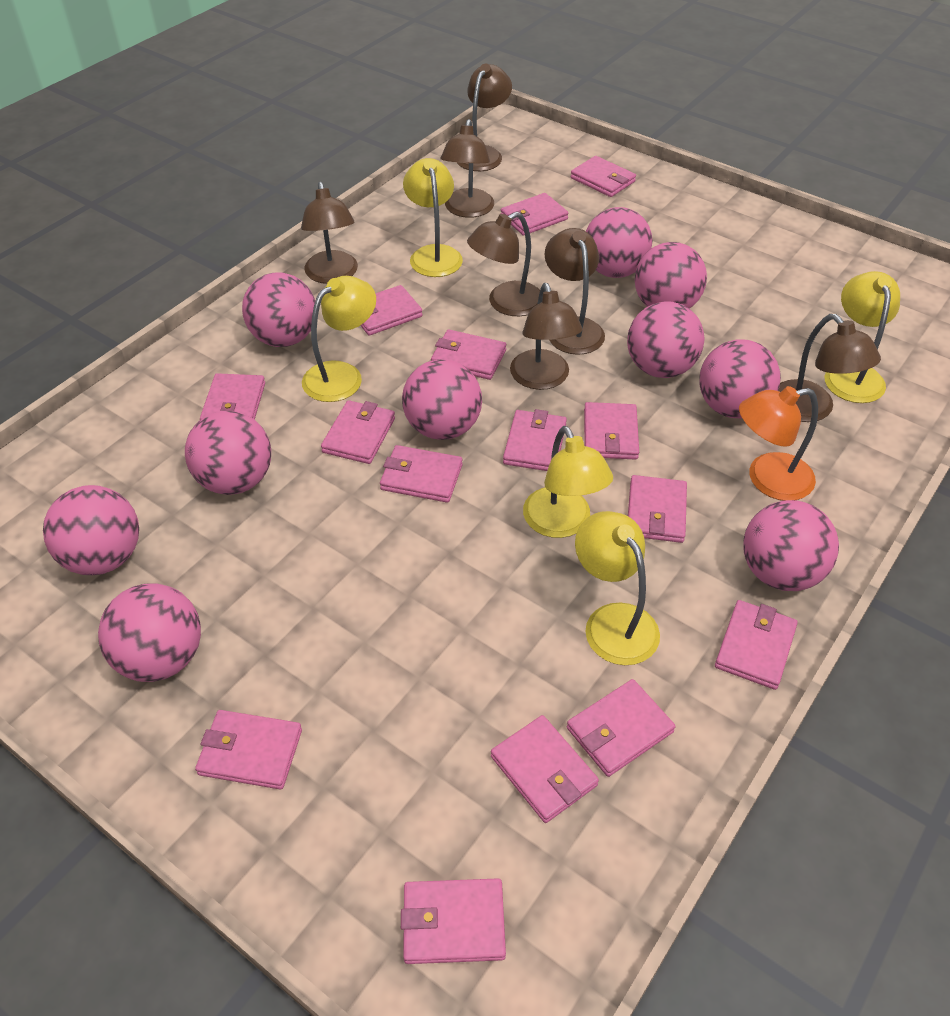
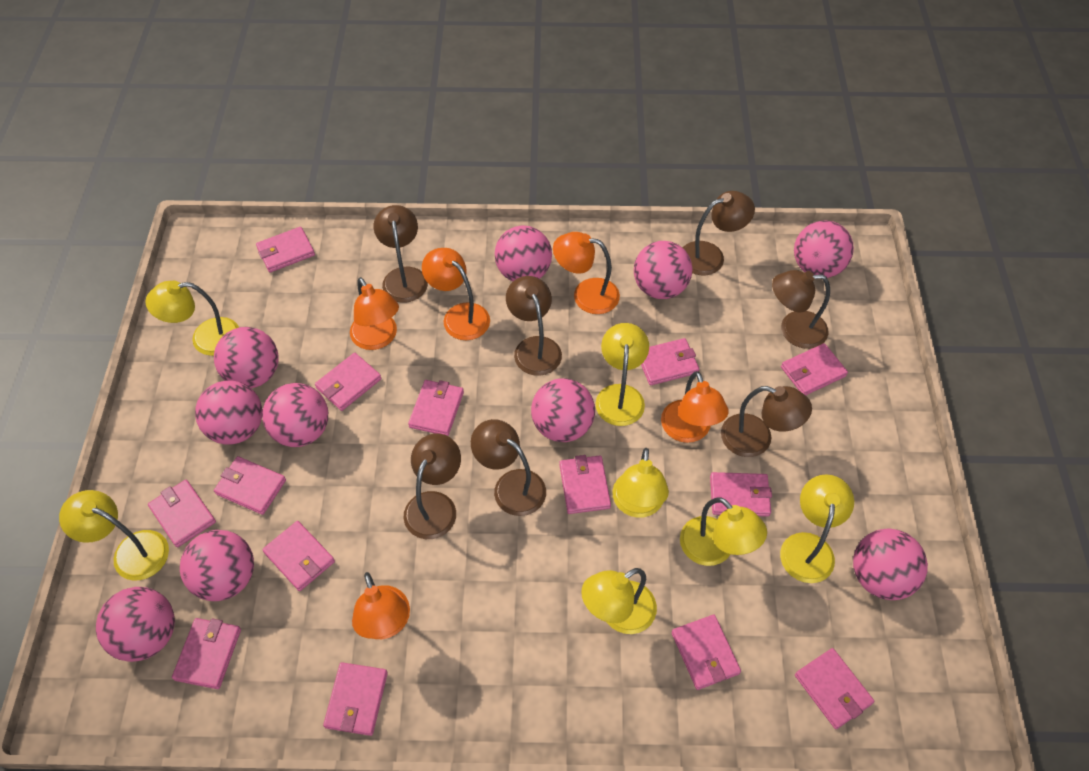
orange lamp: [739,386,818,501] = 1 -> [350,277,399,350] [352,572,410,639] [422,248,490,340] [553,232,620,314] [661,371,729,443] = 5
pink wallet: [195,710,302,790] [200,373,265,420] [321,400,395,464] [360,285,423,336] [380,445,463,503] [401,878,506,964] [431,329,506,380] [491,715,599,823] [501,193,568,236] [503,409,567,471] [567,679,676,777] [571,156,636,197] [584,402,639,460] [628,475,687,543] [715,600,798,690] = 15 -> [148,480,216,548] [172,618,241,689] [214,456,286,515] [256,227,315,272] [262,521,335,591] [315,353,382,411] [323,662,388,736] [408,380,464,436] [559,455,611,514] [641,338,699,385] [671,615,741,690] [710,472,772,517] [781,343,848,395] [795,648,874,729] = 14
yellow lamp: [302,276,376,402] [403,158,463,277] [523,426,613,538] [575,511,660,665] [824,271,900,403] = 5 -> [59,490,169,581] [145,281,239,356] [581,568,657,634] [595,323,649,426] [612,448,669,518] [680,497,767,566] [780,474,854,583] = 7

